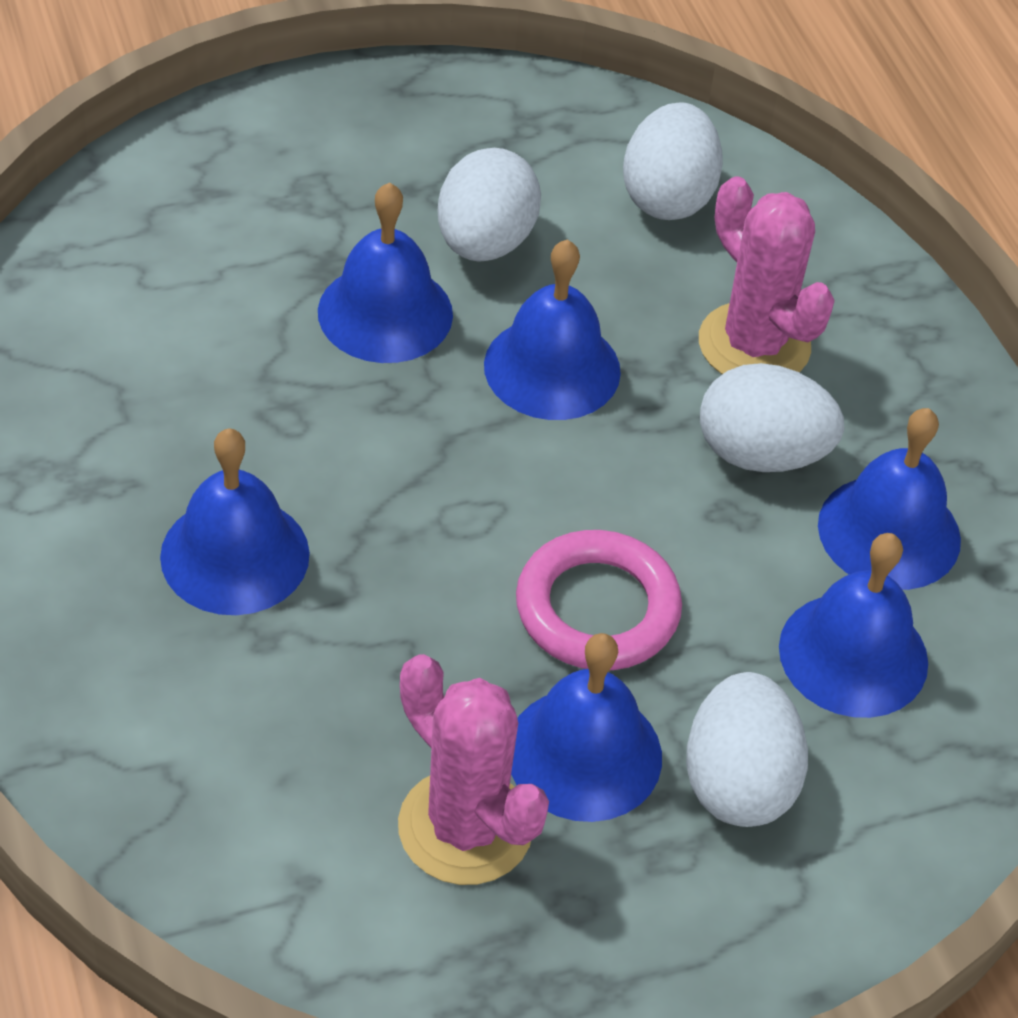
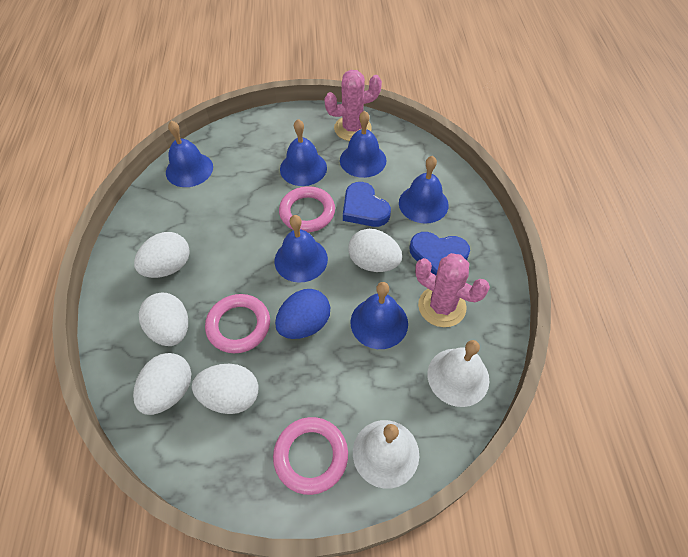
blue egg: none = 0 -> [275,289,330,339] = 1
blue heart: none = 0 -> [343,182,391,227] [410,232,470,275] = 2
pink ring: [516,530,682,670] = 1 -> [205,294,270,353] [273,417,348,495] [279,186,335,232] = 3
white bell: none = 0 -> [353,420,419,489] [427,340,489,407] = 2
white egg: [437,148,541,262] [623,102,723,220] [686,672,808,827] [700,363,845,472] = 4 -> [133,353,191,415] [134,232,190,278] [139,293,188,346] [192,364,258,414] [348,229,402,272] = 5

